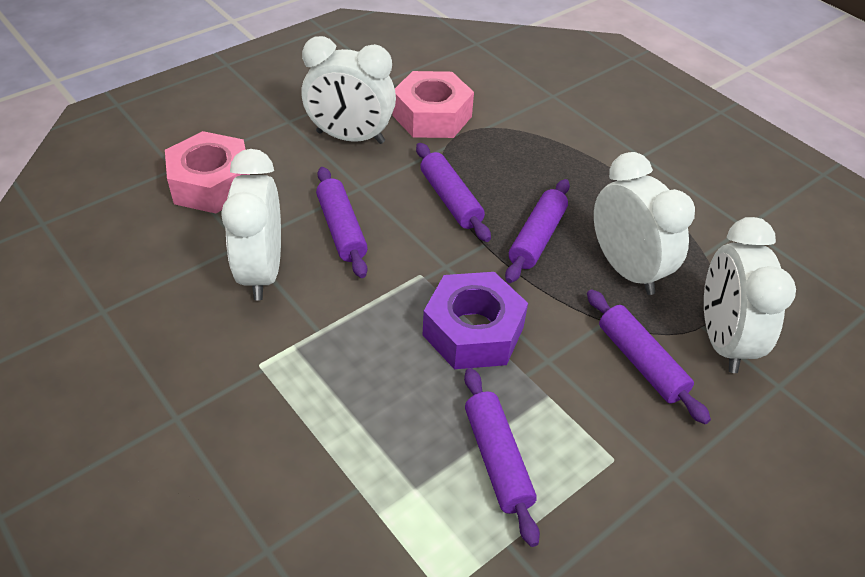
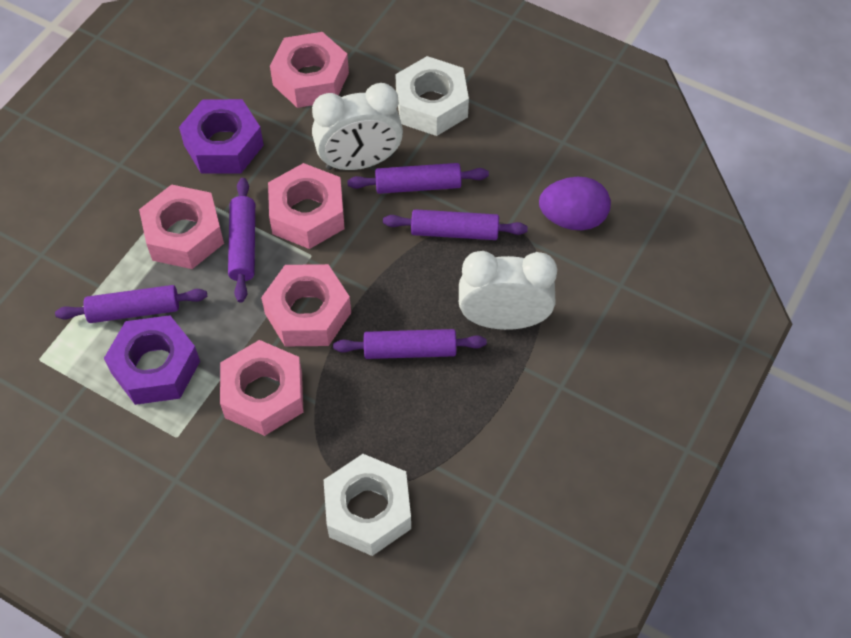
pink nut: [165,131,250,214] [393,71,474,138] = 2 -> [139,184,224,269] [220,340,303,436] [261,264,351,346] [268,163,345,249] [270,32,349,108] = 5
purple egg: none = 0 -> [539,177,611,230] = 1
purple nut: [423,272,528,369] = 1 -> [104,315,200,405] [179,99,264,174] = 2
white clock: [221,149,281,301] [302,36,396,144] [594,152,695,295] [704,217,796,373] = 4 -> [312,83,403,170] [459,251,557,330] = 2
white nut: none = 0 -> [324,454,411,556] [395,56,469,136] = 2

